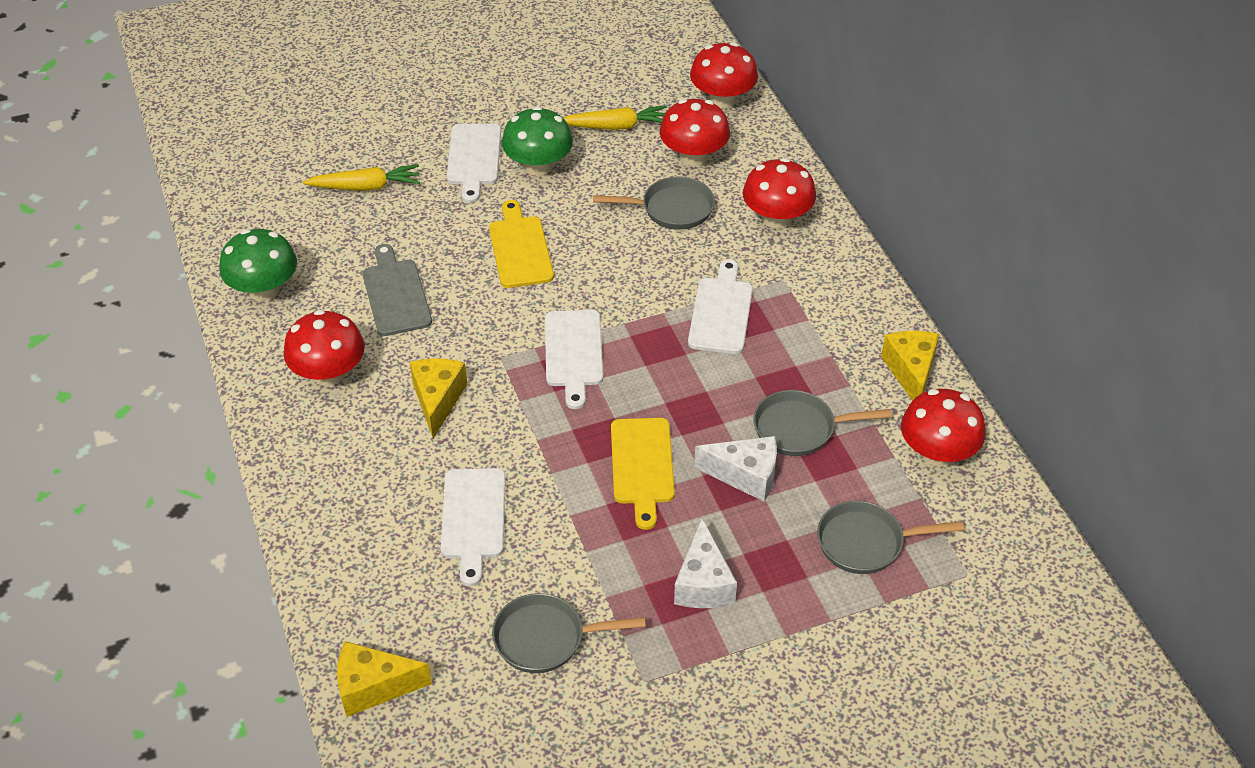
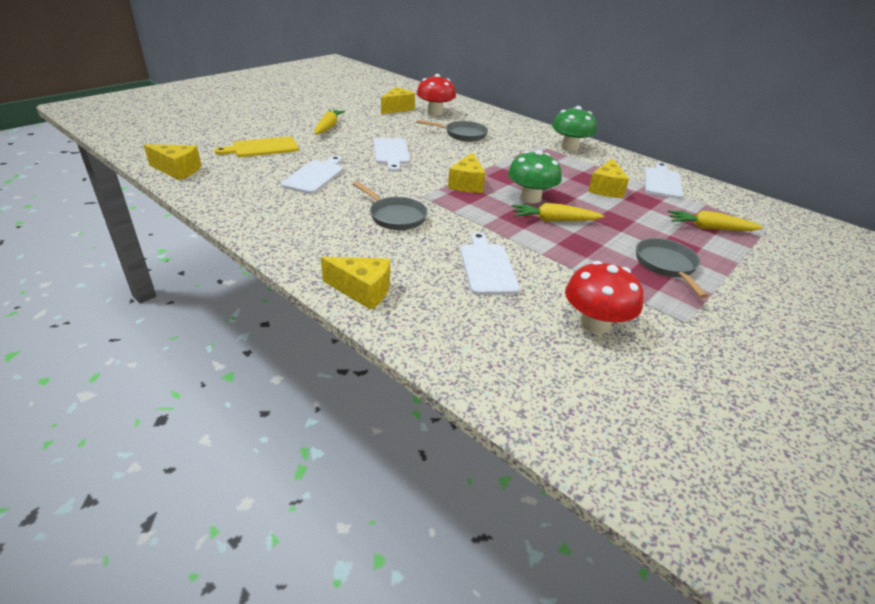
grey cutting board: [363,244,432,336] = 1 -> none = 0
grey pan: [492,593,646,673] [593,176,715,230] [753,390,892,456] [817,501,964,574] = 4 -> [353,181,428,230] [417,119,488,142] [636,238,708,298] = 3
red mushroom: [283,310,365,386] [660,99,730,166] [690,42,758,108] [743,158,816,229] [901,389,986,466] = 5 -> [417,74,456,115] [565,261,643,334] = 2
white cheese: [674,518,737,608] [694,436,777,502] = 2 -> none = 0
yellow carrot: [303,164,420,191] [564,105,667,130] = 2 -> [314,109,345,134] [512,203,604,221] [668,210,763,231] = 3
yellow cheese: [337,641,432,717] [410,359,467,438] [881,331,939,401] = 3 -> [144,144,201,180] [321,257,390,310] [381,87,415,114] [448,152,485,193] [588,158,629,198] = 5
yellow cutting board: [489,200,554,288] [611,418,675,530] = 2 -> [214,136,299,157] = 1

